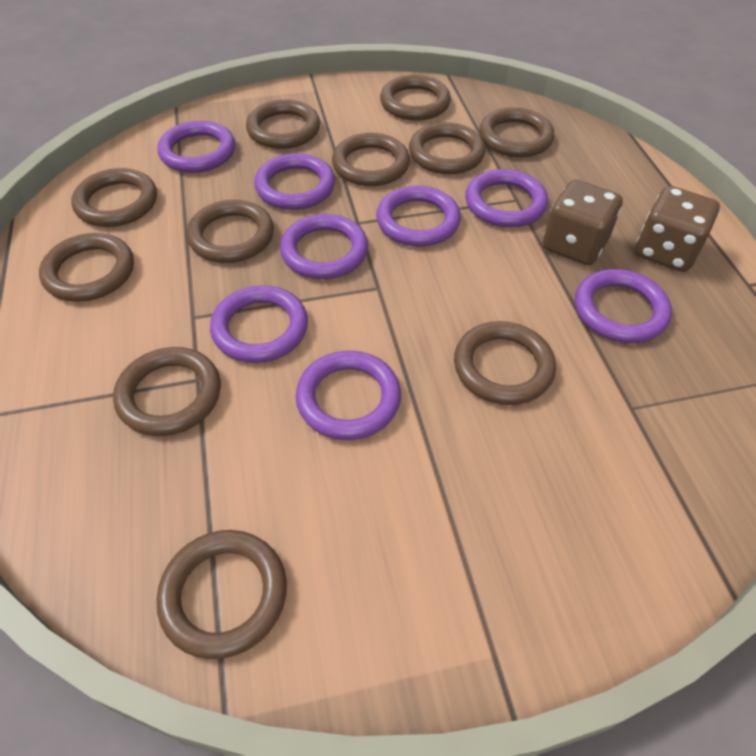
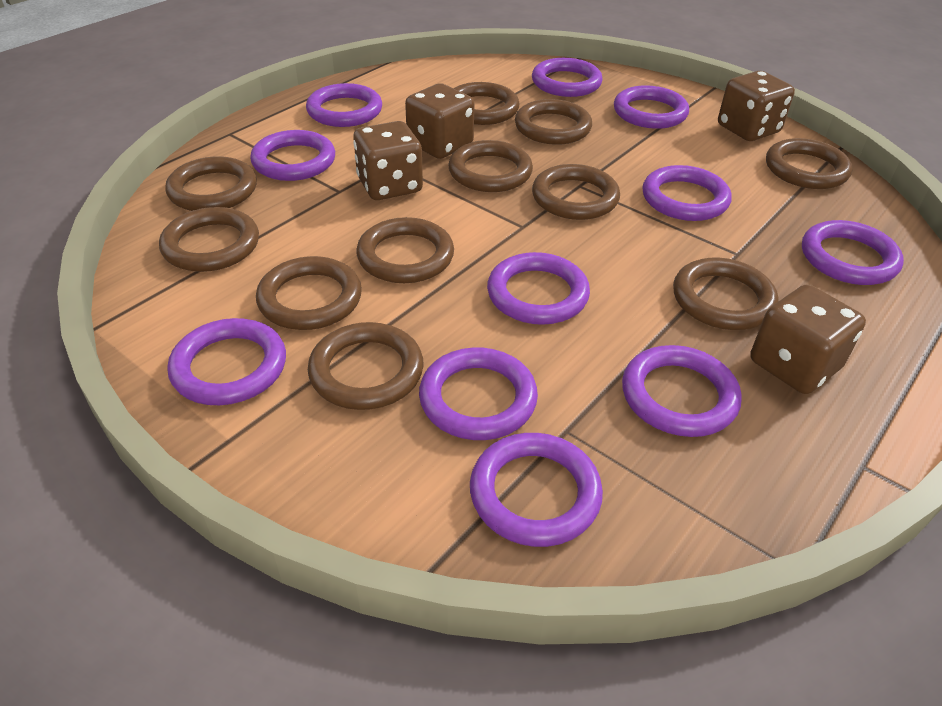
brown dice: [543,180,623,265] [635,186,720,272] = 2 -> [353,121,423,200] [405,83,475,159] [718,71,795,141] [751,284,866,394] = 4
purple ring: [157,121,235,173] [210,285,308,363] [254,153,335,210] [280,214,368,279] [296,351,401,440] [376,185,461,247] [465,169,548,227] [575,269,672,343] = 8 -> [167,318,286,405] [250,130,335,181] [306,83,382,127] [419,347,538,440] [470,433,603,547] [487,252,590,325] [532,58,603,97] [614,85,689,129] [622,345,742,437] [642,165,731,221] [802,220,904,285] = 11

